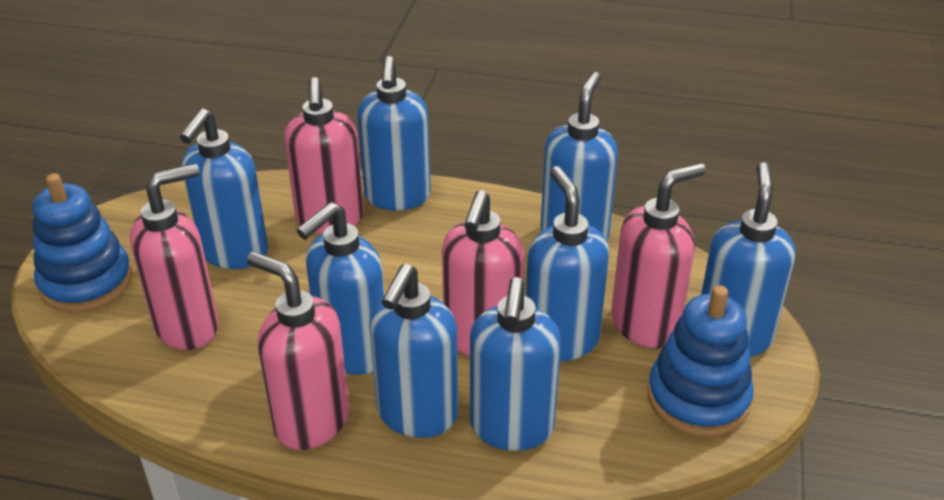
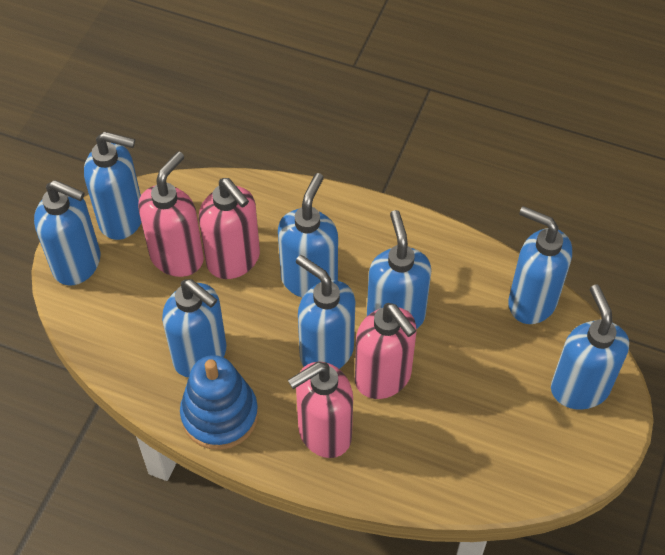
blue stacking toy: [32,173,132,313] [647,285,754,437] = 2 -> [180,355,258,450] = 1
pink soap dispenser: [130,163,218,350] [247,252,349,450] [284,77,364,234] [442,190,524,356] [611,163,706,348] = 5 -> [138,151,204,277] [199,178,260,279] [288,361,353,458] [355,303,417,399] = 4

